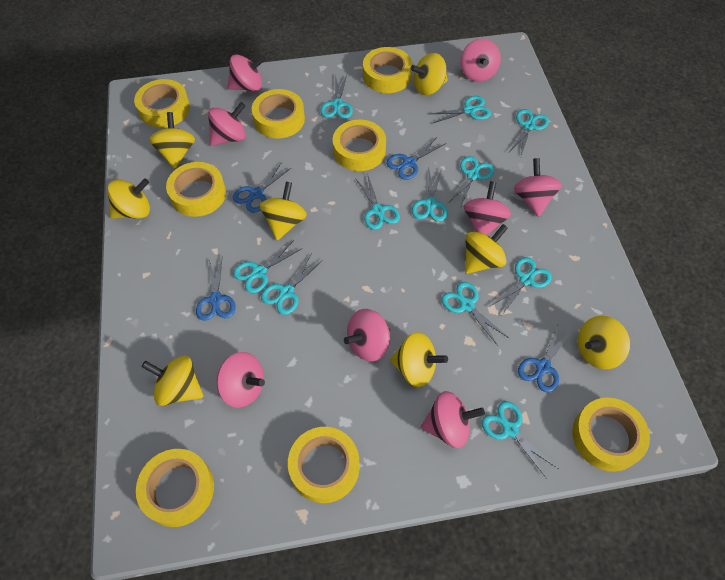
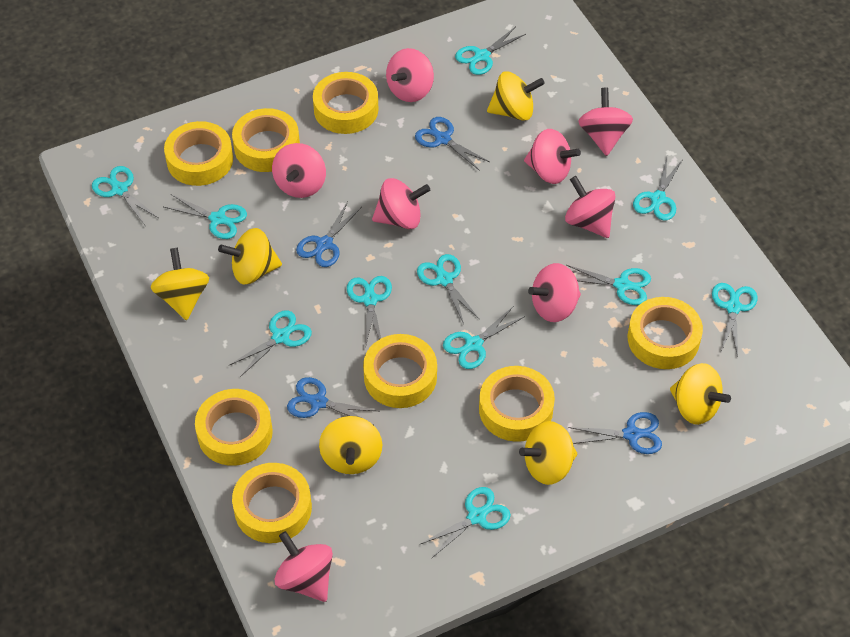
yellow spinning top: [107,178,150,219] [141,356,204,406] [149,112,195,169] [260,182,307,240] [390,332,448,387] [410,53,448,95] [465,224,508,274] [578,316,630,369] = 8 -> [151,248,209,320] [218,228,282,285] [319,416,382,474] [487,71,545,121] [519,421,577,485] [670,363,731,425] = 6

